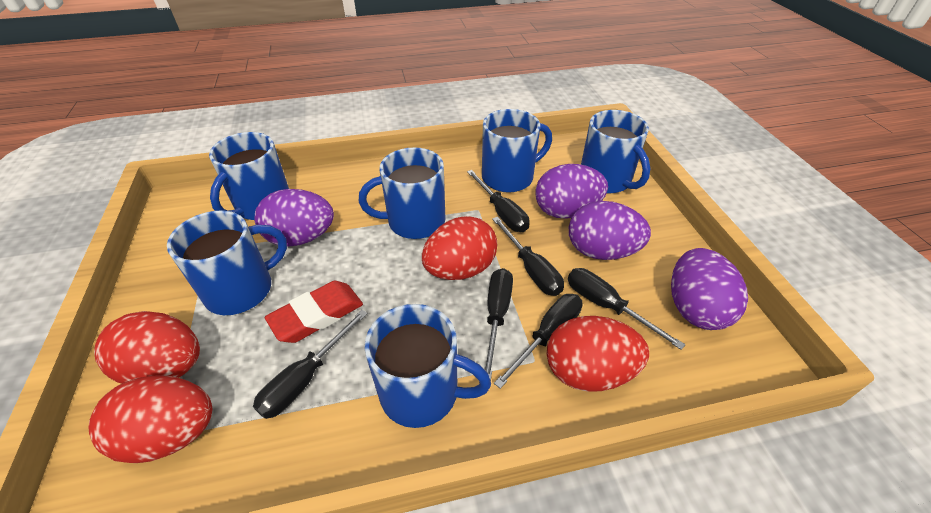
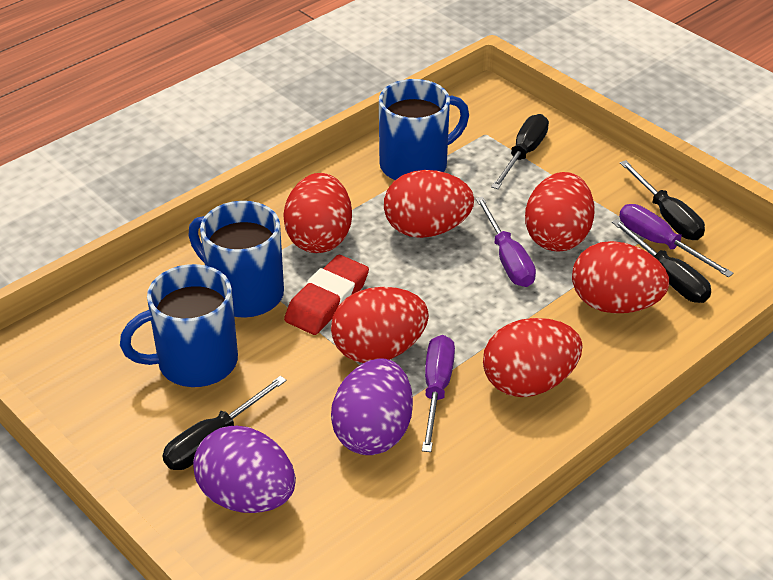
black screwdriver: [253,310,368,419] [467,170,529,232] [485,268,513,381] [492,217,564,296] [494,294,583,389] [568,268,686,350] = 6 -> [163,376,287,470] [491,114,549,189] [612,219,711,303] [620,160,705,240] = 4
blue mug: [167,211,287,315] [209,132,289,220] [359,147,445,239] [365,304,491,428] [482,109,552,193] [581,110,651,193] = 6 -> [120,264,238,387] [188,201,284,318] [379,79,469,180] = 3
purple egg: [255,189,334,247] [535,164,608,219] [569,201,651,260] [671,248,748,330] = 4 -> [193,426,296,513] [331,358,413,455] = 2
purple screwdriver: none = 0 -> [422,335,455,452] [476,197,536,287] [619,204,734,278] = 3
red egg: [88,375,212,463] [94,311,200,384] [422,216,497,280] [547,316,649,392] = 4 -> [283,173,352,253] [331,287,429,363] [384,170,474,238] [483,318,582,397] [525,172,595,251] [572,241,669,313] = 6

